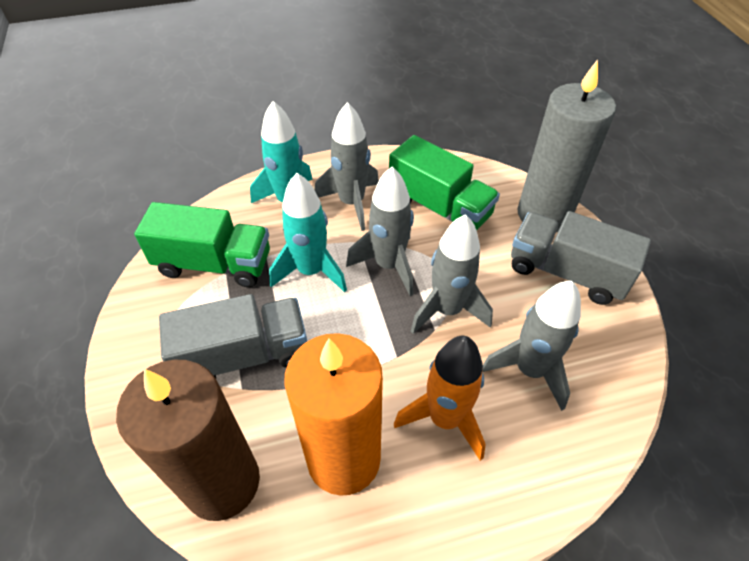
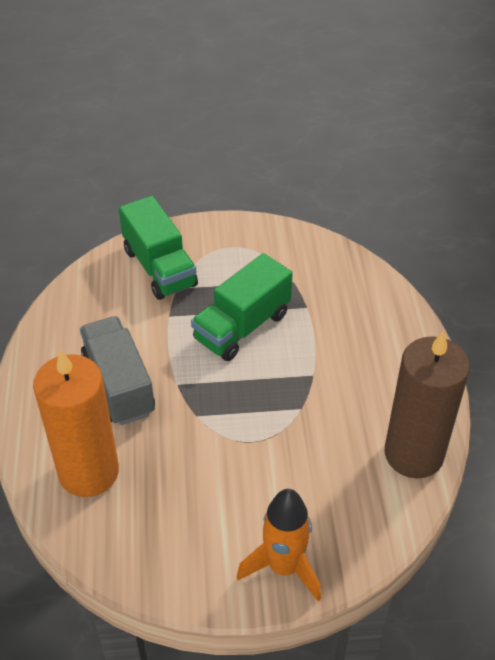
grey candle: [517,59,616,232] = 1 -> none = 0
grey rocket: [315,102,379,231] [346,167,414,296] [411,214,493,334] [482,281,581,411] = 4 -> none = 0
grey truck: [159,294,307,378] [511,211,651,305] = 2 -> [80,316,155,425] = 1
turquoise rocket: [250,101,313,203] [269,173,347,292] = 2 -> none = 0

